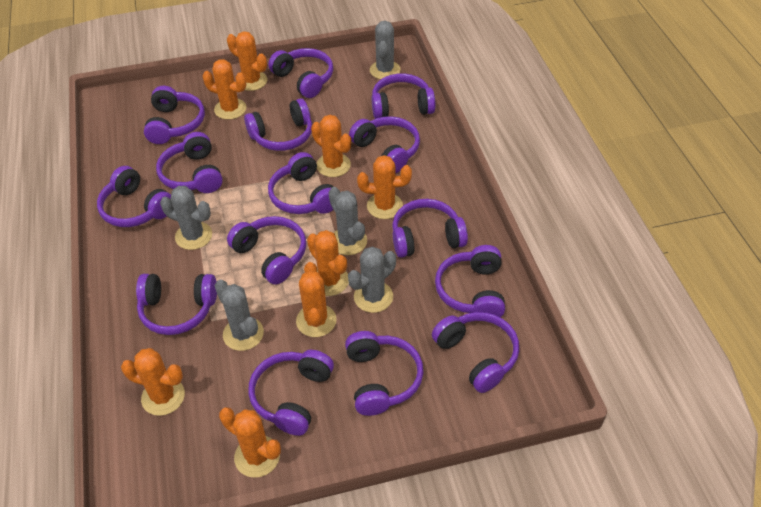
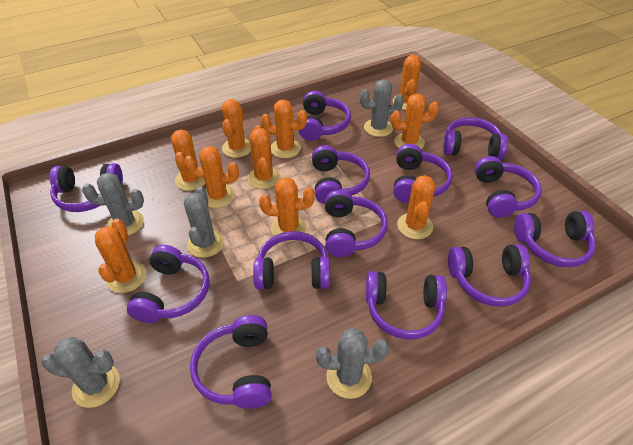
orange cactus: [121,348,185,416] [203,59,247,120] [219,407,281,478] [227,31,268,91] [296,262,337,337] [307,230,349,296] [311,115,351,177] [357,155,412,219] = 8 -> [95,219,146,293] [171,130,205,191] [184,146,239,208] [222,99,251,158] [248,125,280,189] [259,177,314,242] [261,100,307,158] [391,94,439,149] [393,54,421,110] [397,175,436,239] = 10
purple headphones: [97,166,171,227] [136,274,217,335] [144,86,205,144] [156,132,223,193] [227,216,306,285] [244,98,312,151] [248,350,334,436] [268,48,333,98] [268,152,334,214] [345,331,423,416] [349,116,420,173] [372,74,436,119] [392,199,468,258] [432,312,519,393] [435,245,505,317] = 15 -> [50,163,123,212] [127,245,210,323] [190,315,272,409] [253,231,330,289] [298,91,351,141] [312,145,370,204] [325,189,388,257] [366,271,447,340] [393,144,453,203] [443,117,508,160] [448,244,531,307] [474,156,542,218] [514,211,596,267] = 13

